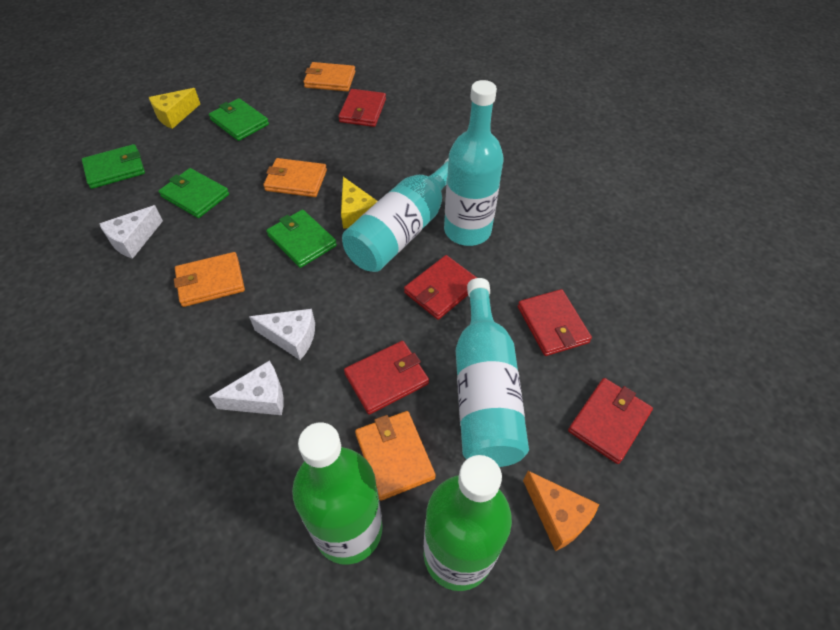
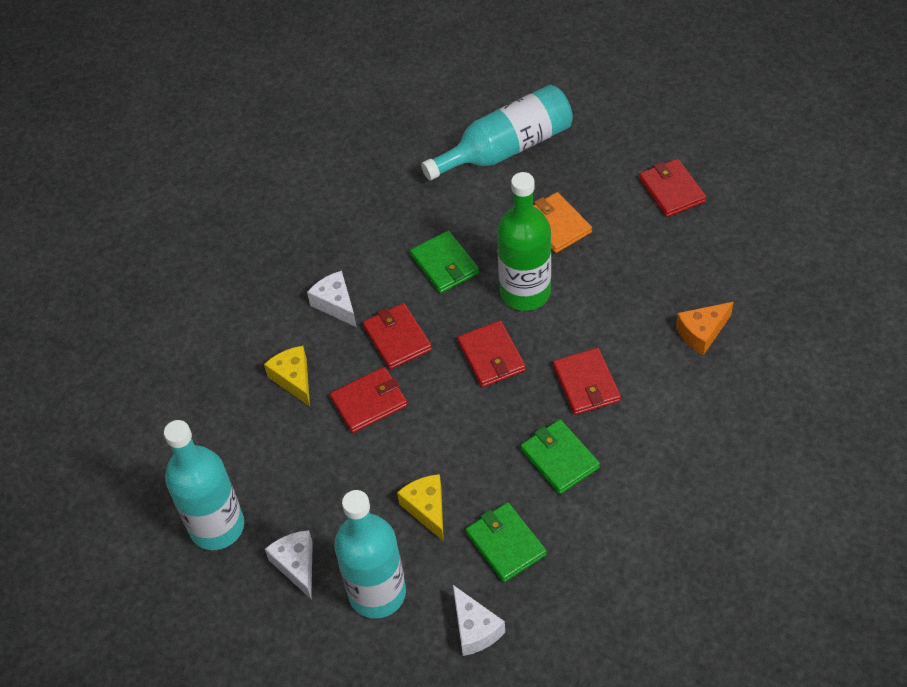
green bottle: [292,422,383,565] [424,455,512,591] = 2 -> [497,172,551,311] = 1
green wallet: [82,144,145,189] [159,168,229,218] [209,98,269,141] [266,210,337,268] = 4 -> [410,231,479,293] [466,502,547,582] [521,419,600,494] = 3
orange wallet: [174,252,245,307] [263,158,327,197] [304,62,355,91] [355,411,436,501] = 4 -> [533,192,592,253] = 1

